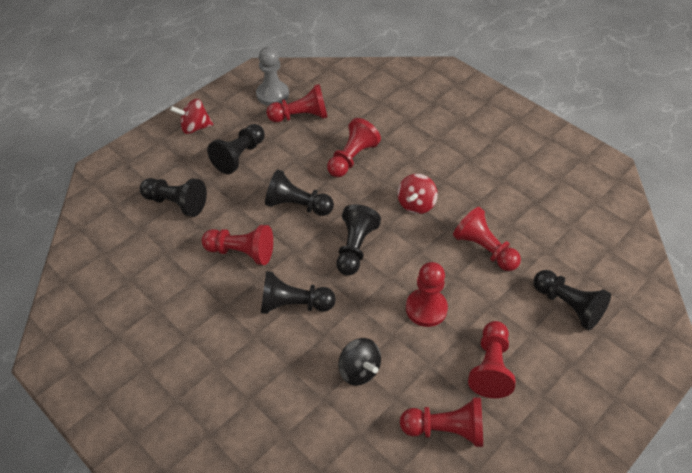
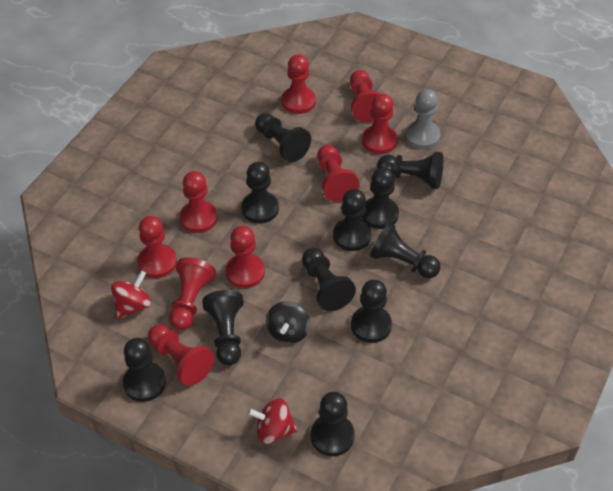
black pawn: [140,178,207,217] [207,124,265,174] [261,271,336,314] [265,169,334,216] [336,204,381,275] [534,270,611,330] = 6 -> [123,338,166,402] [202,290,244,365] [241,162,279,223] [255,113,311,162] [302,248,356,311] [310,392,355,456] [333,189,371,251] [351,280,392,343] [362,167,399,229] [370,222,440,278] [377,152,443,189] = 11
red pawn: [202,225,273,265] [266,84,328,122] [327,118,381,177] [400,398,483,447] [406,262,448,327] [453,207,521,271] [468,321,515,398] = 7 -> [137,216,177,278] [148,324,214,386] [169,257,216,331] [180,171,218,233] [225,226,265,288] [281,54,316,114] [317,145,359,202] [350,70,381,123] [362,94,398,154] = 9

